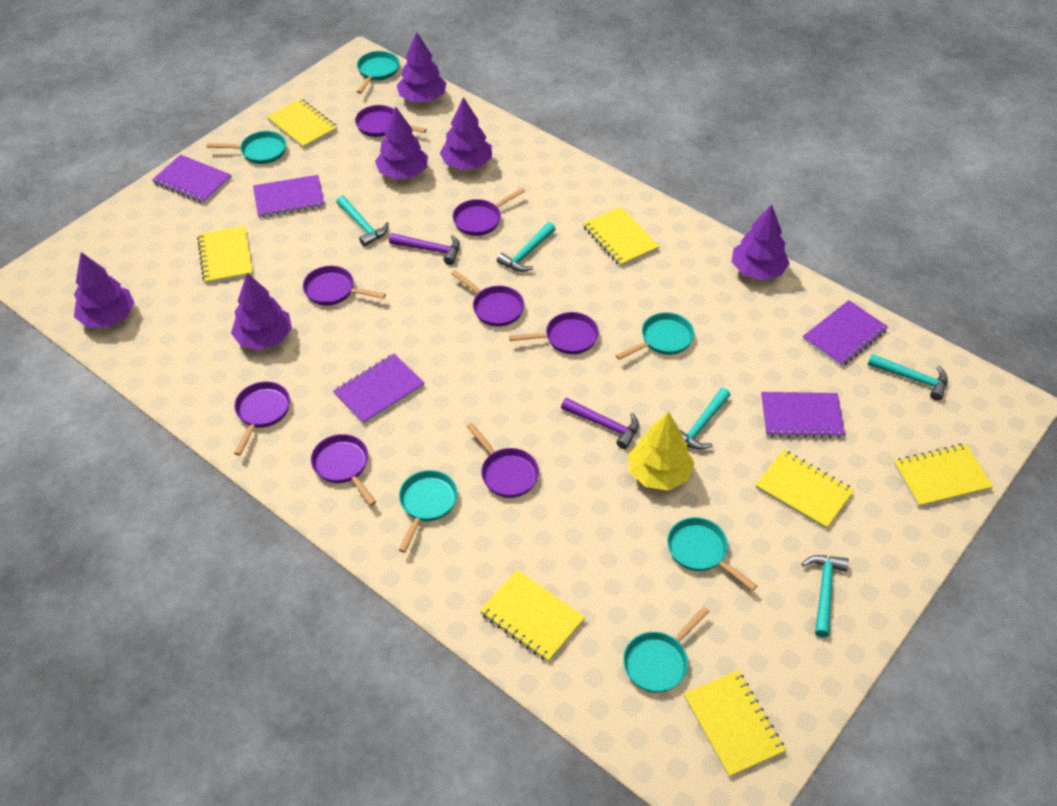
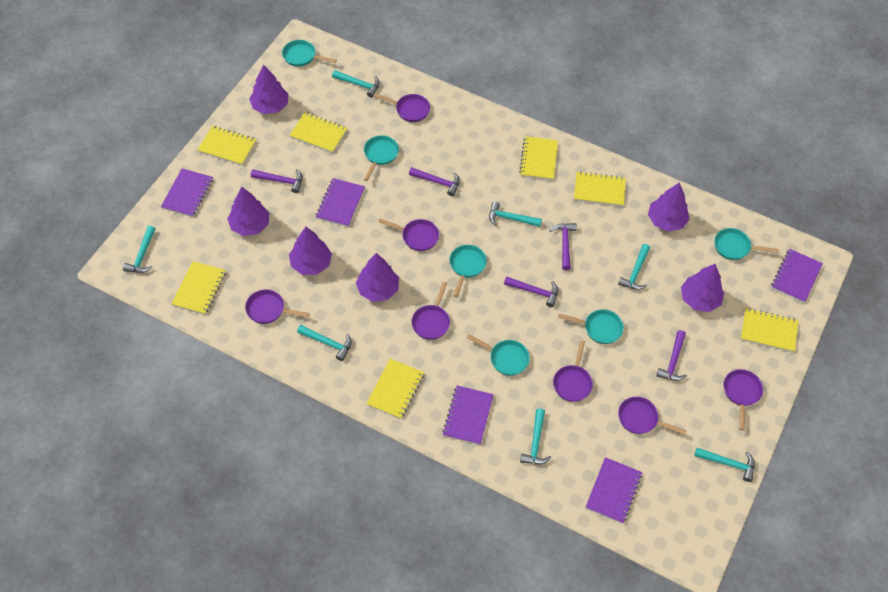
purple hammer: [389,233,460,265] [561,397,639,449] = 2 -> [251,169,303,193] [409,167,460,196] [504,276,558,307] [550,223,577,270] [656,330,687,381] = 5
purple pan: [234,381,290,456] [303,266,386,306] [311,434,376,506] [355,105,427,137] [451,270,524,327] [453,188,525,236] [467,423,539,498] [509,312,599,354] = 8 -> [245,290,310,324] [373,93,430,122] [378,219,439,251] [411,282,450,340] [553,340,593,402] [618,397,687,435] [723,369,763,430] = 7
turquoise hammer: [336,196,389,247] [497,222,555,272] [679,388,730,450] [801,555,849,637] [868,354,948,401] = 5 -> [123,226,155,273] [297,325,352,361] [332,70,380,98] [489,201,542,227] [520,409,551,464] [618,244,650,290] [694,448,755,482] = 7
yellow tree: [629,411,695,491] = 1 -> none = 0

